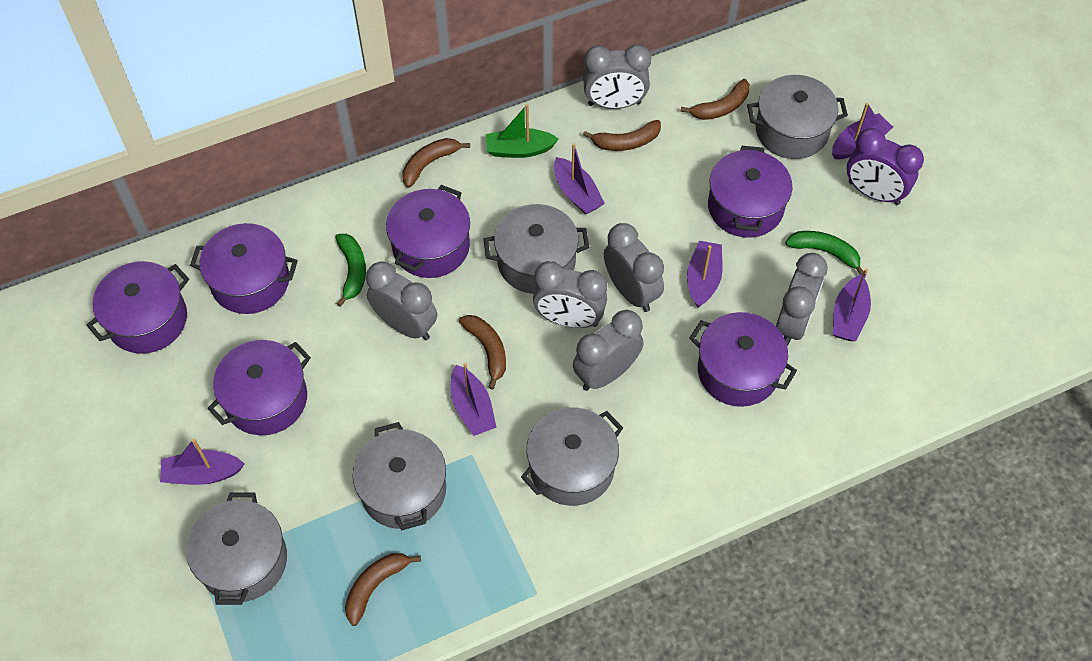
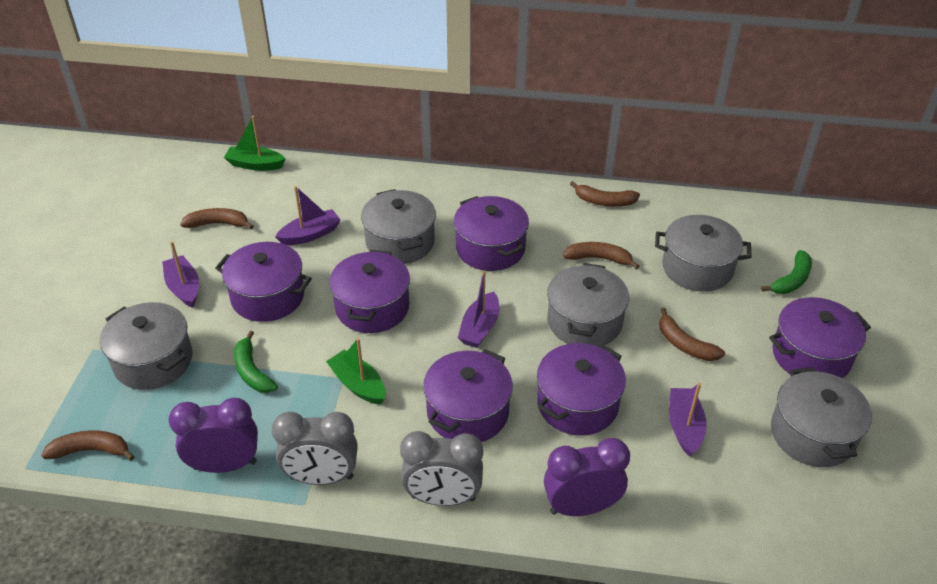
green boat: [486,104,559,158] = 1 -> [224,116,286,171] [326,338,385,405] = 2
grey clock: [366,262,437,340] [533,261,607,328] [573,310,644,391] [583,45,651,109] [604,223,664,312] [776,253,828,346] = 6 -> [272,412,358,485] [400,431,483,506] = 2
purple boat: [160,439,245,485] [451,363,497,436] [554,143,605,215] [687,241,723,308] [832,103,893,159] [833,268,871,341] = 6 -> [162,241,199,308] [275,186,341,245] [458,271,499,348] [669,383,707,457] = 4
purple clock: [847,128,924,205] = 1 -> [169,398,258,473] [544,438,630,516] = 2

